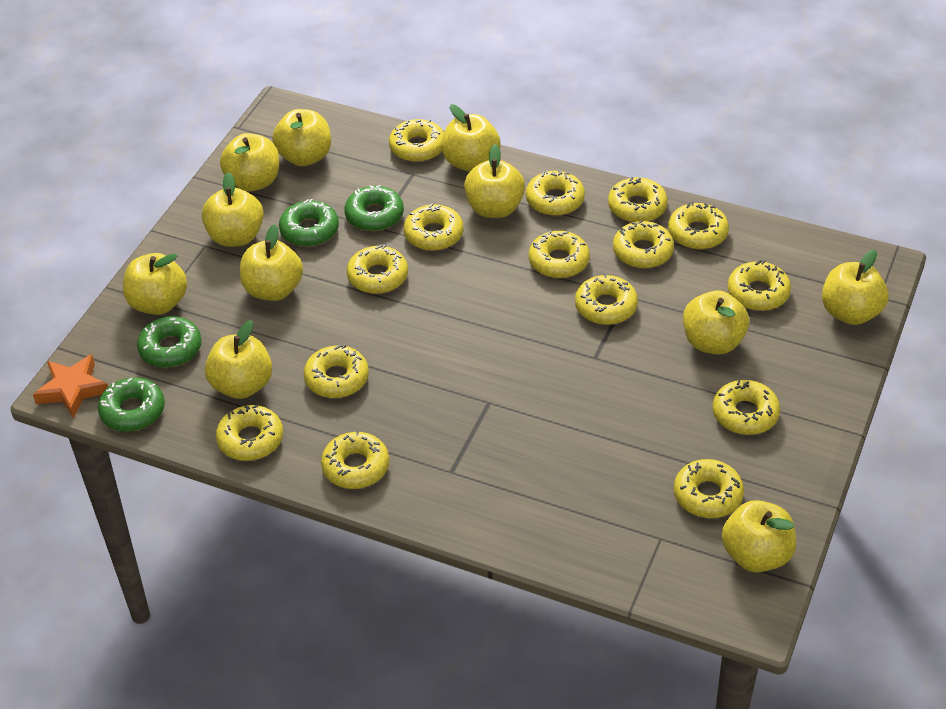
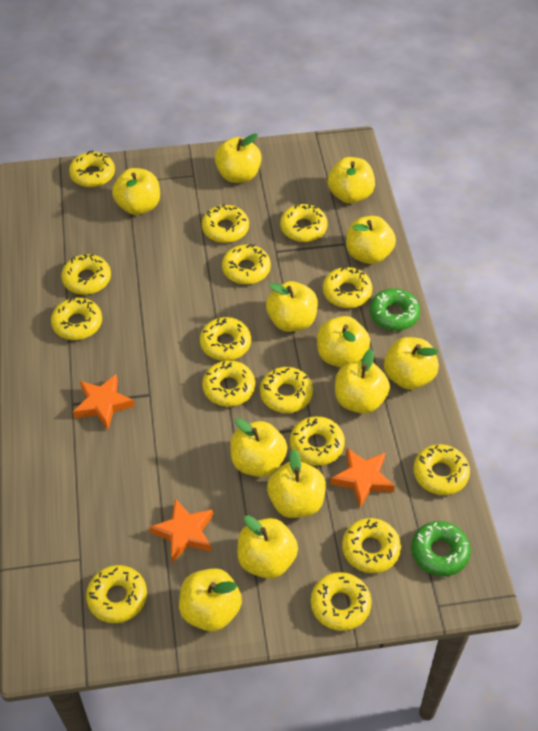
green donut: [98,377,165,432] [137,316,201,368] [279,199,339,247] [344,185,404,231] = 4 -> [370,288,420,331] [411,521,471,576] = 2
orange star: [33,354,108,419] = 1 -> [73,374,135,430] [149,498,213,563] [330,448,395,508] = 3
yellow apple: [123,253,187,315] [202,172,264,247] [205,320,272,399] [220,133,279,191] [240,224,303,301] [273,109,331,166] [442,104,501,172] [464,144,525,218] [683,291,749,355] [722,500,796,572] [822,250,888,325] = 11 -> [112,168,160,215] [179,568,242,631] [215,134,262,183] [230,418,288,477] [237,515,298,579] [266,281,318,332] [267,449,326,518] [317,316,370,367] [328,157,375,204] [335,349,390,414] [346,216,396,264] [384,337,439,390] = 12

